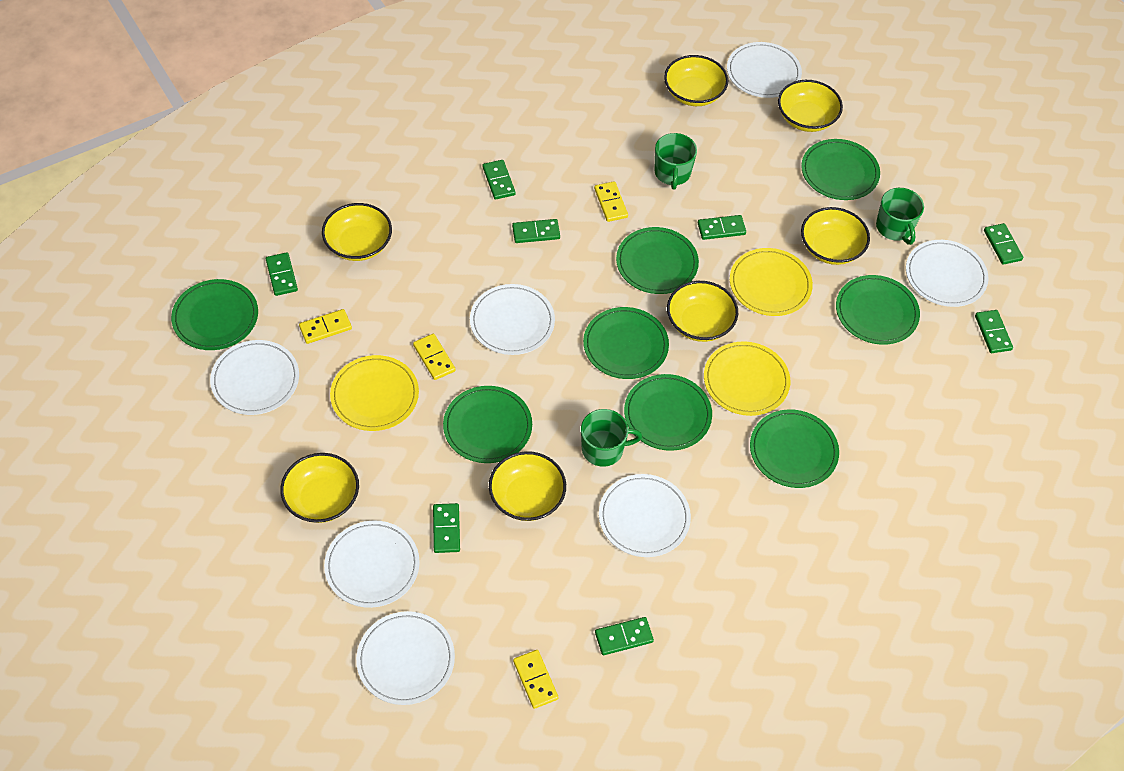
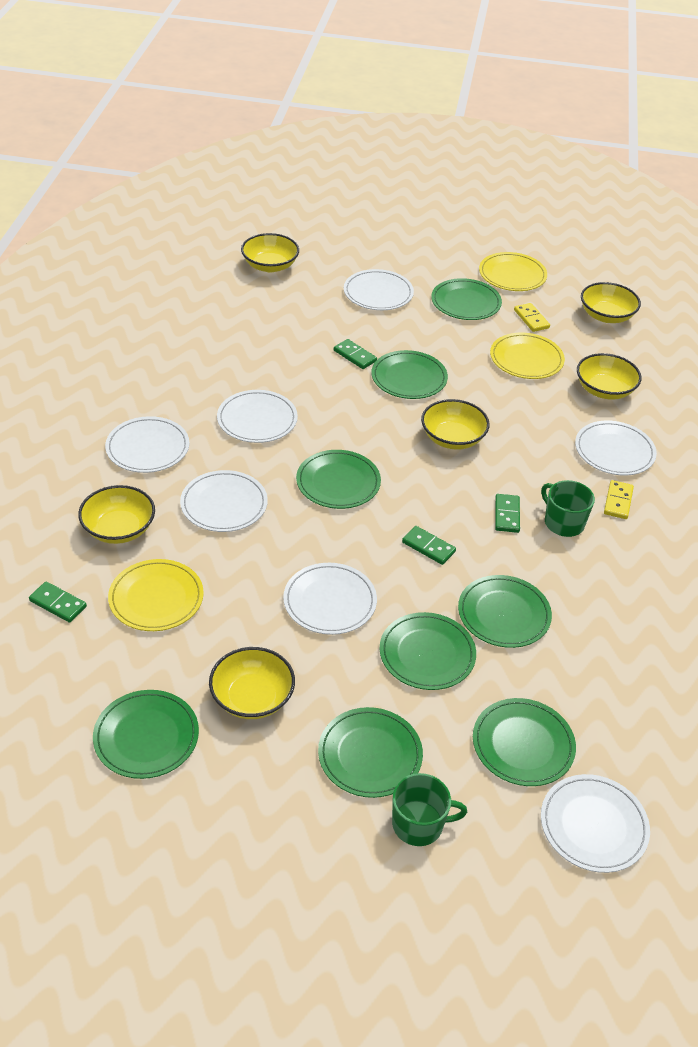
green domino: [266,252,298,296] [433,503,460,553] [483,160,516,200] [512,219,560,243] [595,617,654,655] [698,215,746,240] [975,310,1013,353] [984,223,1023,265] = 8 -> [29,581,87,623] [334,339,377,369] [402,526,456,565] [495,494,520,533] = 4
green mug: [581,409,642,467] [654,133,697,190] [876,188,924,245] = 3 -> [392,773,467,846] [541,480,595,537] = 2
yellow bowl: [280,453,359,523] [322,203,392,261] [489,451,566,521] [664,55,728,106] [667,281,738,342] [778,80,843,132] [801,207,870,265] = 7 -> [78,485,155,544] [209,647,295,719] [241,233,299,272] [421,399,490,450] [577,353,641,400] [581,282,641,323] = 6
yellow domino: [299,309,352,344] [413,334,455,380] [513,650,558,709] [594,181,628,222] = 4 -> [514,303,550,332] [604,480,634,519] = 2

